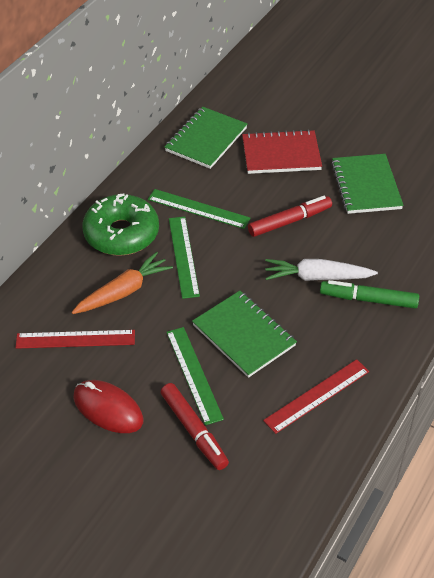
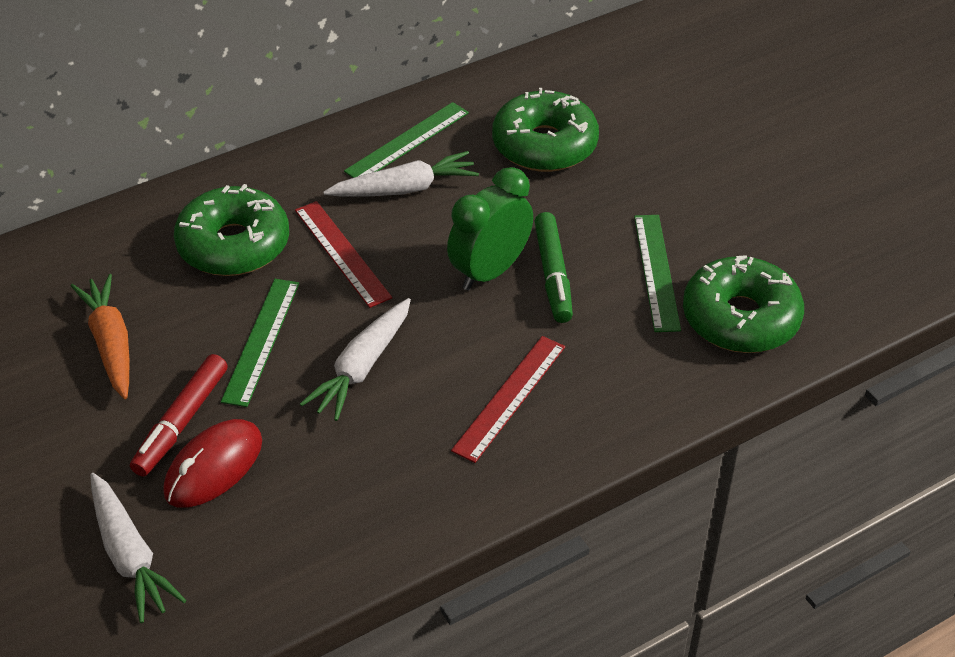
green clock: none = 0 -> [447,167,533,291] = 1
green donut: [82,194,159,256] = 1 -> [174,184,289,276] [492,88,599,172] [683,255,804,353] = 3
green notebook: [165,107,247,169] [192,291,297,378] [331,154,403,214] = 3 -> none = 0
red marker: [161,383,229,470] [248,196,332,237] = 2 -> [130,354,228,477] = 1
red notebook: [242,129,322,174] = 1 -> none = 0
white carrot: [265,259,378,281] = 1 -> [90,473,187,623] [300,298,411,421] [323,151,479,197] = 3

